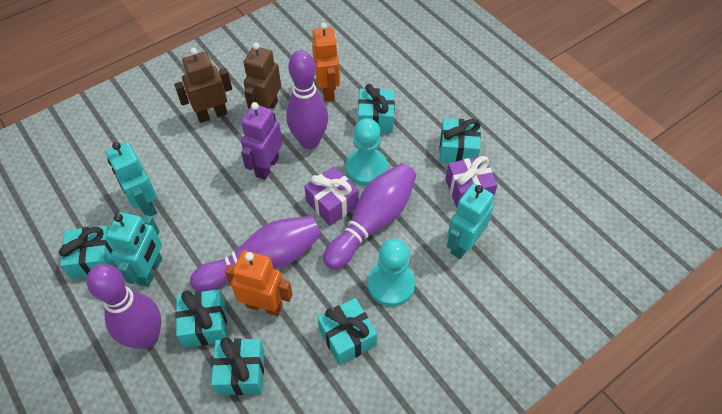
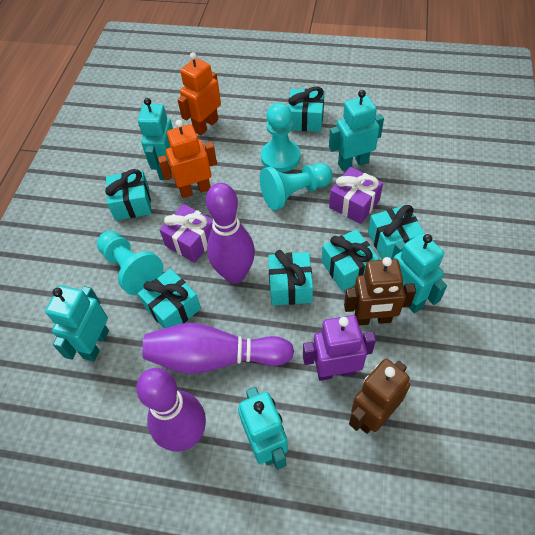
purple bowling pin: [87,264,161,349] [190,216,322,292] [286,50,328,149] [323,163,416,270] = 4 -> [136,368,206,452] [142,323,294,374] [206,183,255,283] = 3
turquoise pawn: [346,118,388,186] [368,239,415,306] = 2 -> [97,231,163,295] [260,163,332,210] [261,103,301,172] = 3
turquoise robot: [106,142,157,216] [106,212,162,287] [447,184,494,259] = 3 -> [45,285,109,361] [138,98,173,180] [238,387,288,470] [329,90,384,171] [391,233,447,313] = 5

